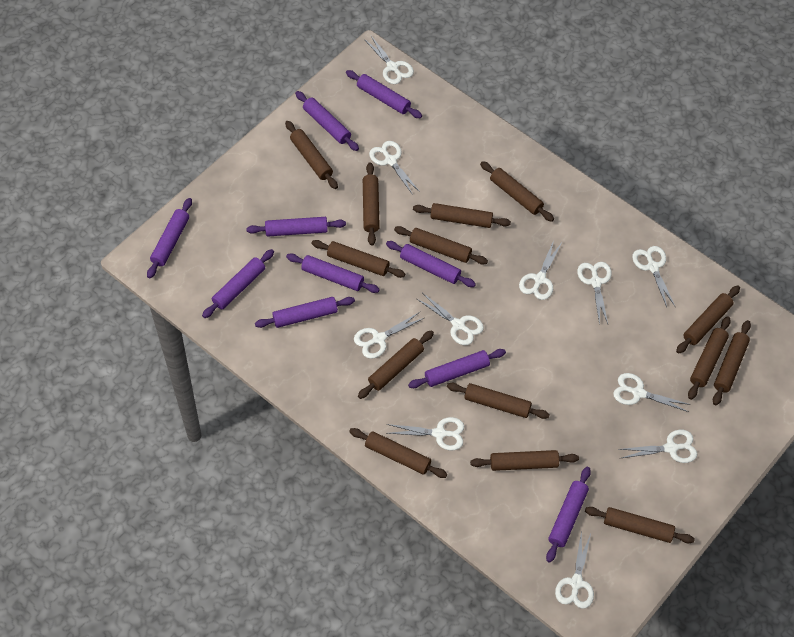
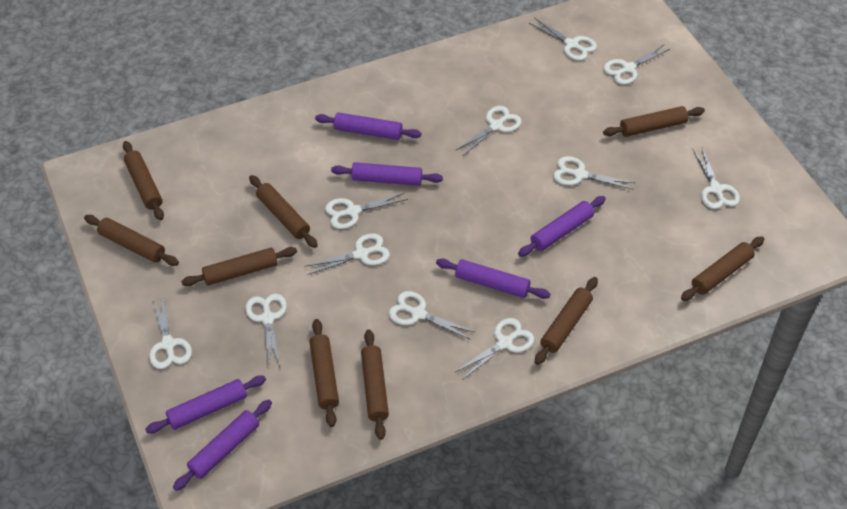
brown rolling pin: [285,121,338,189] [312,240,405,278] [349,428,447,478] [358,330,434,399] [363,163,380,246] [394,226,488,264] [413,203,511,228] [447,383,550,419] [470,450,579,471] [480,161,554,222] [585,507,695,544] [676,285,740,354] [688,316,731,400] [713,320,751,405] = 14 -> [84,215,179,266] [123,141,164,220] [181,247,297,286] [249,175,318,248] [309,319,339,427] [361,329,389,440] [535,277,598,365] [603,106,705,137] [681,236,764,301] = 9
purple rolling pin: [147,198,192,278] [202,249,274,318] [246,217,346,237] [255,297,355,328] [286,253,380,293] [295,91,359,151] [346,70,422,118] [386,241,476,287] [408,349,506,388] [546,467,591,563] = 10 -> [145,375,266,434] [173,400,272,491] [315,112,421,140] [331,162,443,186] [436,259,550,299] [518,196,606,257] = 6

